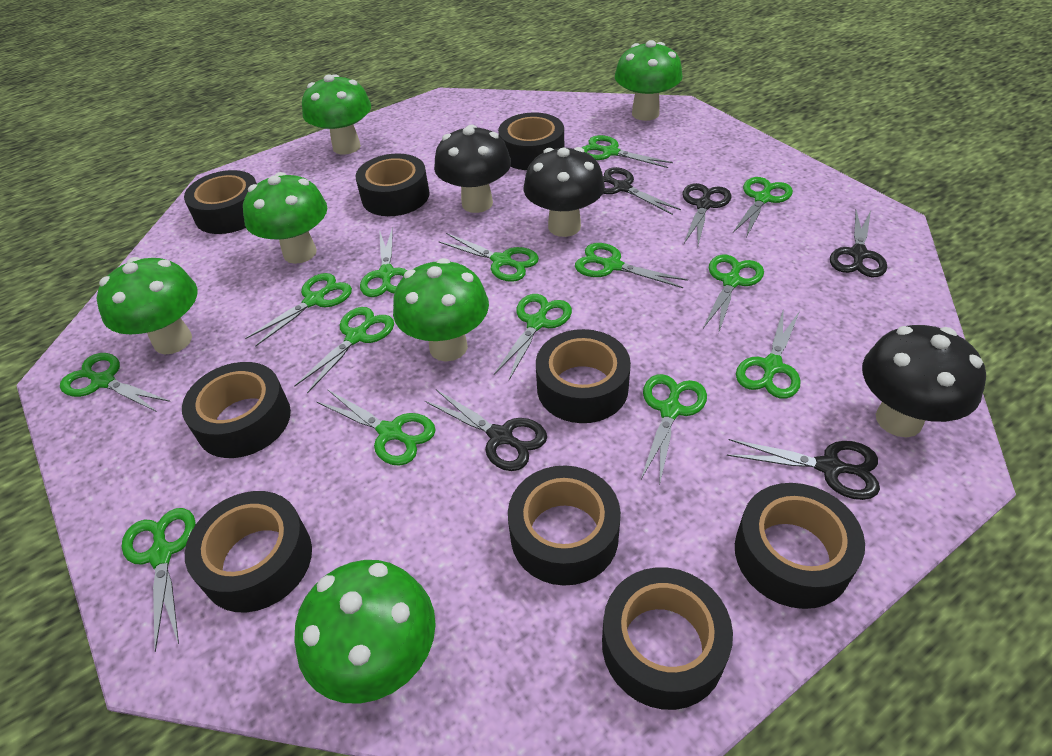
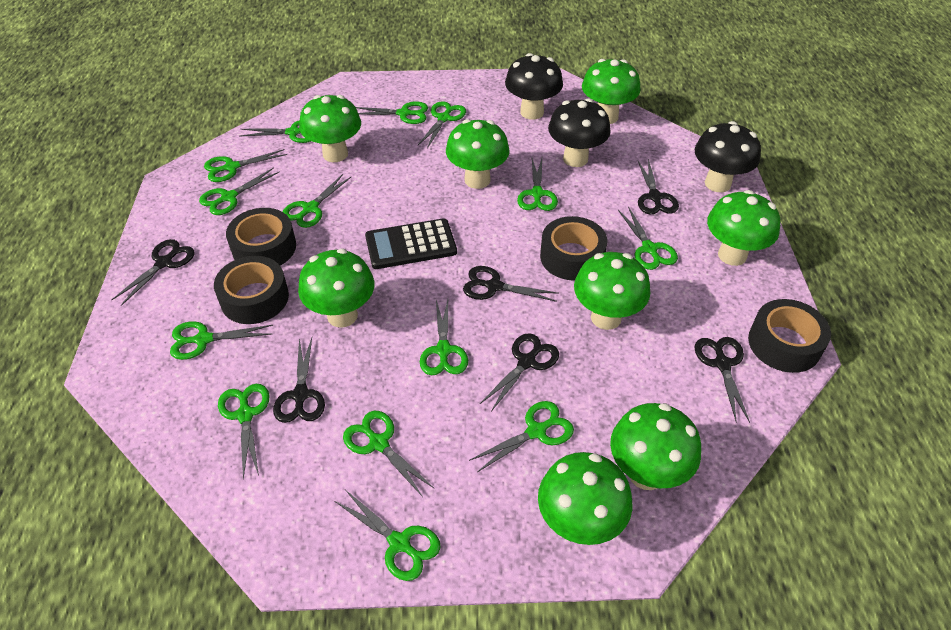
black calculator: none = 0 -> [365,218,457,269] = 1
black scissors: [425,390,547,471] [603,167,681,215] [682,183,731,245] [727,439,880,500] [830,210,887,277] = 5 -> [111,239,194,306] [273,338,325,423] [463,266,559,302] [480,333,559,412] [638,159,679,214] [694,337,750,423] = 6
black tape: [182,362,291,458] [184,170,257,234] [185,491,312,612] [356,153,430,216] [498,112,564,170] [508,465,621,586] [536,329,631,423] [602,567,733,710] [735,483,865,609] = 9 -> [214,256,289,324] [226,208,296,265] [540,216,607,281] [748,299,831,373] = 4
green mushroom: [96,257,198,354] [243,172,327,264] [294,560,436,704] [302,74,371,154] [393,258,489,361] [615,40,683,121] = 6 -> [298,249,374,328] [299,95,361,162] [446,119,510,189] [538,452,632,545] [574,252,650,330] [582,59,641,124] [610,403,701,490] [707,190,780,266] = 8

